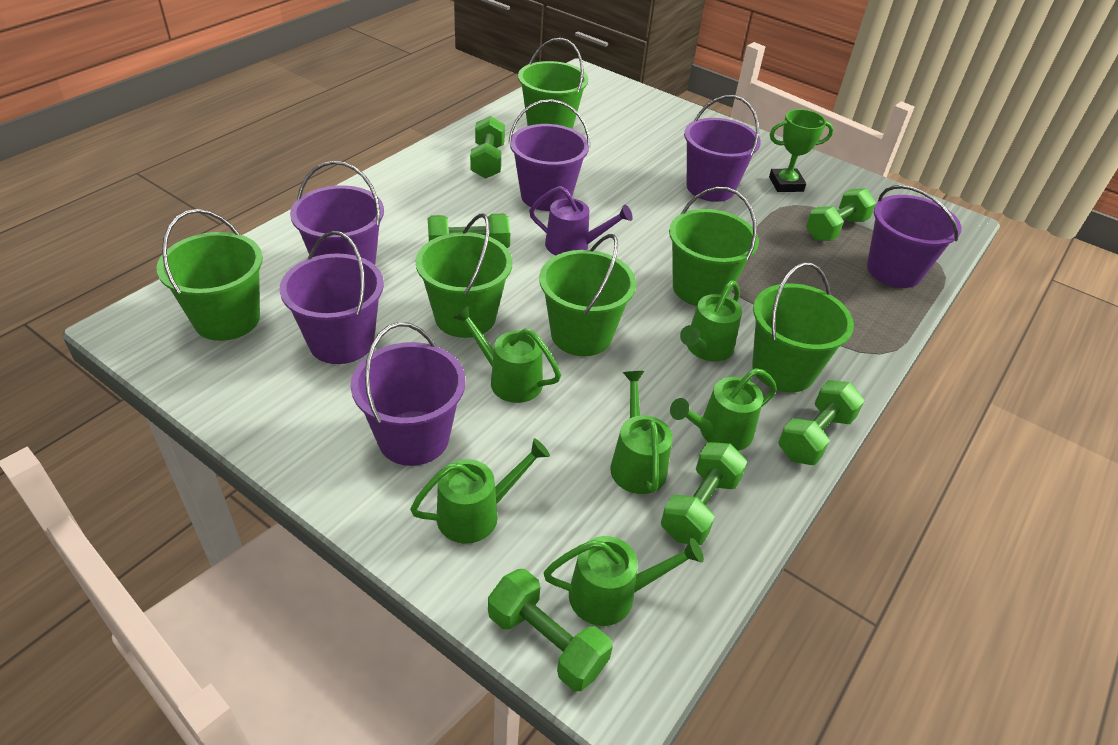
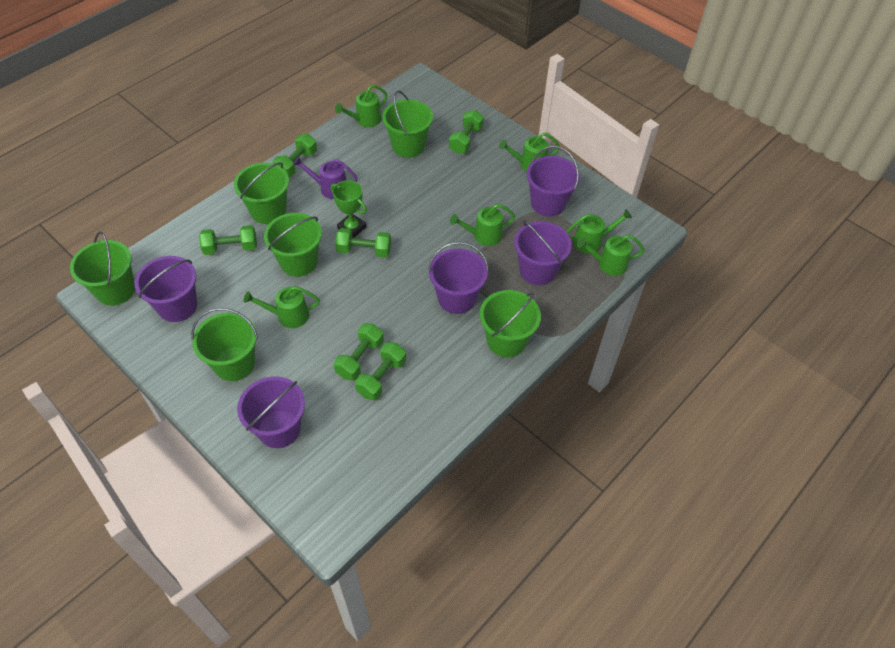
purple bucket: [279,231,384,364] [290,161,384,265] [351,322,466,466] [509,99,590,211] [684,95,761,202] [867,185,962,288] = 6 -> [134,256,197,322] [237,377,305,448] [428,242,489,314] [514,221,572,285] [527,146,580,216] = 5

